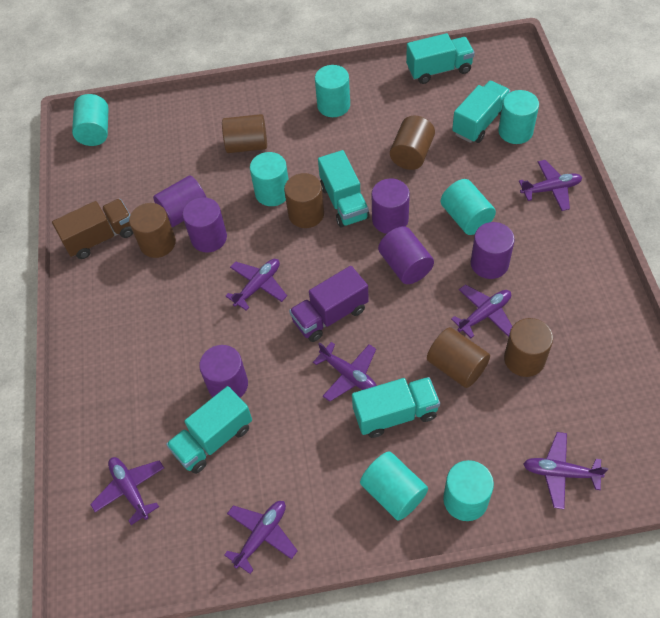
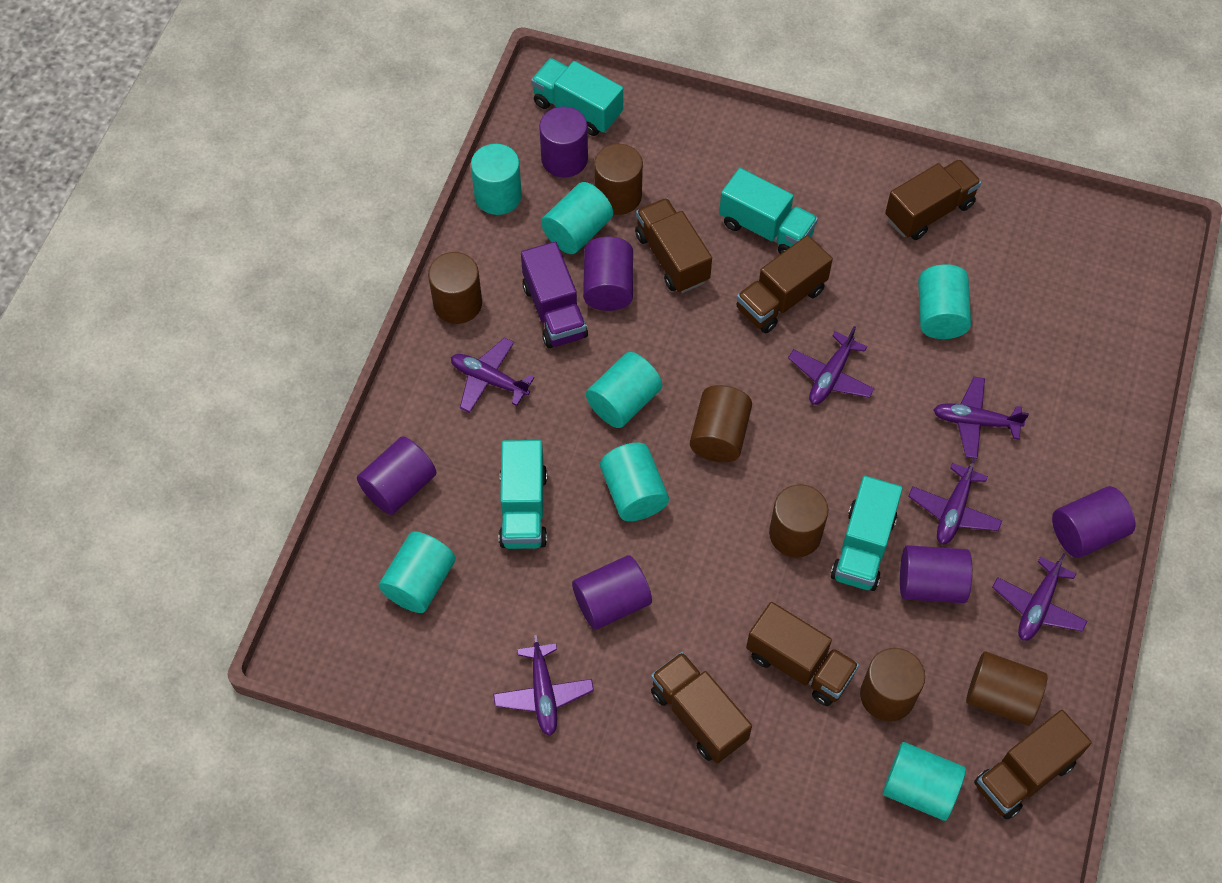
brown truck: [52,199,133,259] = 1 -> [635,198,712,293] [651,652,752,764] [736,235,833,333] [746,602,859,706] [885,159,981,240] [974,710,1092,820] = 6
purple plane: [90,457,164,525] [224,501,298,574] [226,259,287,311] [313,342,377,402] [451,285,512,338] [519,160,582,211] [523,432,608,509] = 7 -> [451,337,535,413] [493,635,594,736] [788,326,875,405] [908,457,1002,545] [933,377,1029,459] [992,553,1087,641] = 6
turquoise truck: [166,386,252,474] [318,150,370,228] [352,377,440,438] [406,33,475,84] [452,81,511,143] = 5 -> [499,440,547,549] [531,58,623,136] [719,168,818,254] [831,476,903,591] = 4

